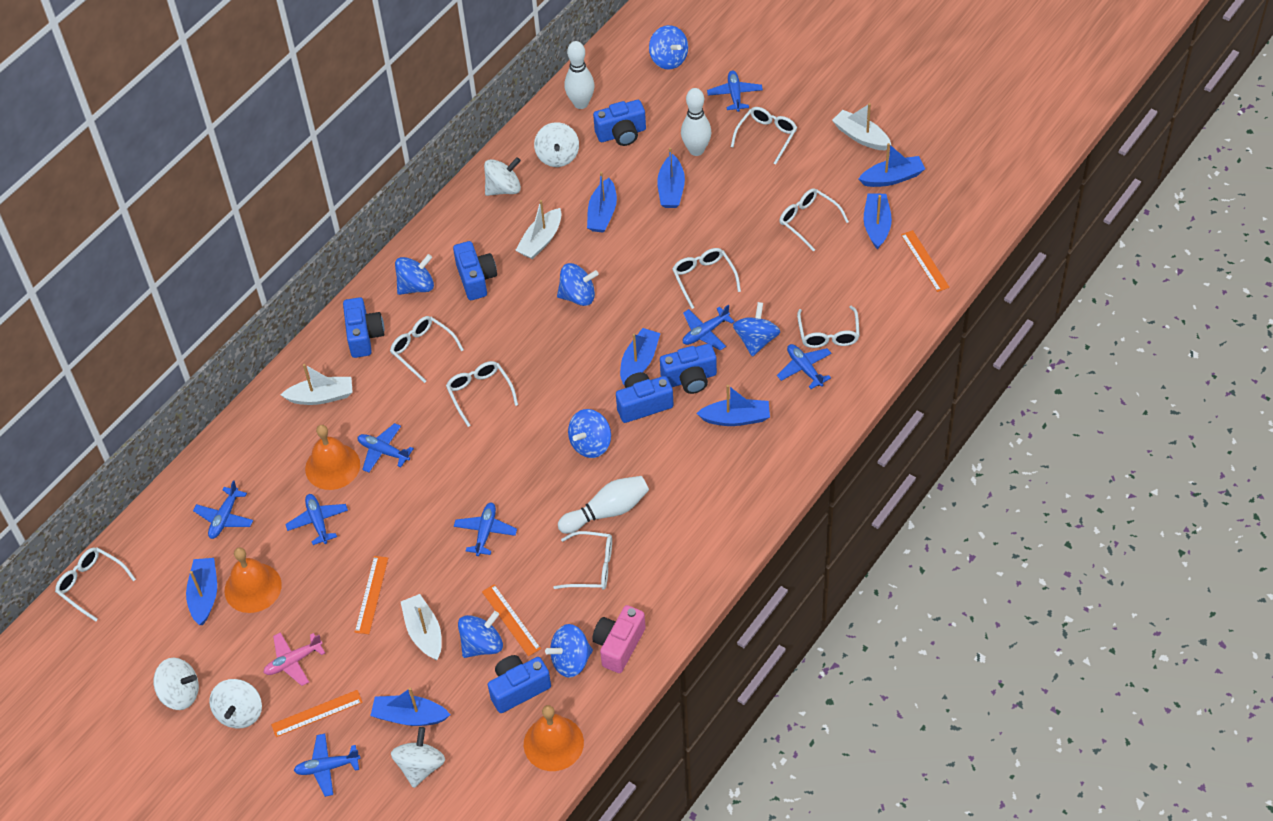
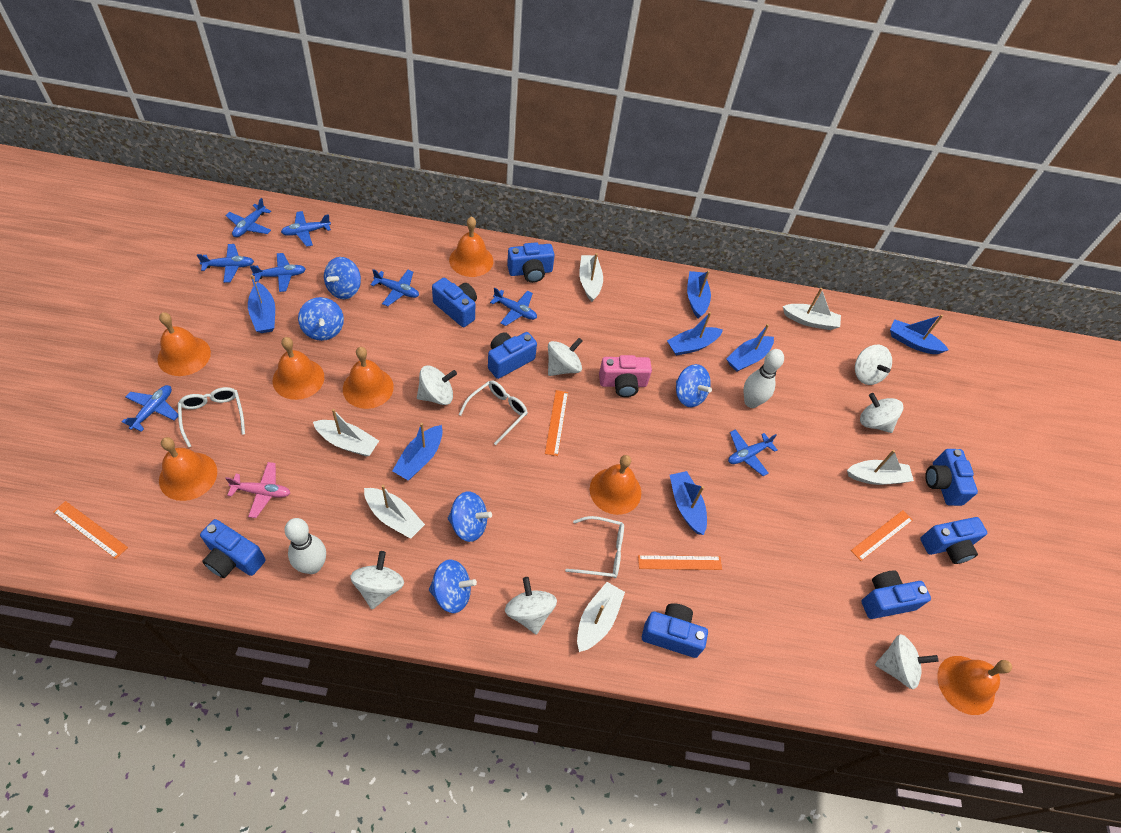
blue boat: [186,558,217,625] [370,687,450,726] [587,172,617,233] [620,328,661,385] [657,148,685,208] [696,385,770,426] [859,143,925,187] [864,194,892,249] = 8 -> [248,275,275,333] [392,423,443,480] [667,312,723,356] [670,471,707,535] [687,271,711,318] [726,324,774,372] [890,315,949,354] = 7
blue camera: [343,297,384,358] [453,241,497,300] [488,655,551,713] [593,100,646,146] [616,372,674,423] [660,344,717,394] = 6 -> [200,519,266,578] [432,277,477,327] [488,332,537,379] [507,242,555,283] [642,603,708,658] [861,571,931,619] [920,517,987,564] [925,449,978,506] = 8
blue spinning top: [395,254,434,295] [458,611,503,658] [545,624,593,678] [557,263,599,306] [568,409,611,458] [649,25,688,70] [733,302,780,357] = 7 -> [298,297,344,341] [324,257,361,299] [429,559,477,613] [448,491,492,542] [676,364,712,407] = 5
orange bell: [225,547,282,613] [305,425,360,490] [524,705,584,771] = 3 -> [158,312,211,376] [159,437,217,501] [273,337,324,400] [343,347,394,409] [449,216,493,277] [590,455,641,515] [937,656,1012,715] = 7
white boat: [281,364,353,405] [401,594,442,660] [515,200,562,260] [832,103,891,150] = 4 -> [313,409,379,456] [364,485,425,539] [577,582,625,652] [579,253,603,302] [783,288,841,330] [847,450,914,485] = 6
white bowling pin: [558,476,649,534] [565,41,594,109] [681,88,712,156] = 3 -> [284,518,326,574] [743,349,784,408] = 2
white glasses: [55,547,136,621] [390,316,464,383] [446,361,518,427] [553,531,612,590] [672,248,741,309] [731,107,797,164] [779,188,849,252] [797,306,860,348] = 8 -> [178,387,245,447] [459,380,528,445] [565,516,624,578] = 3
white spinning top: [153,658,199,710] [209,679,262,729] [391,727,445,788] [484,157,521,196] [534,122,579,167] = 5 -> [350,551,404,609] [417,365,457,405] [505,577,557,635] [548,338,582,376] [855,345,892,385] [860,393,903,433] [875,634,939,689] = 7

